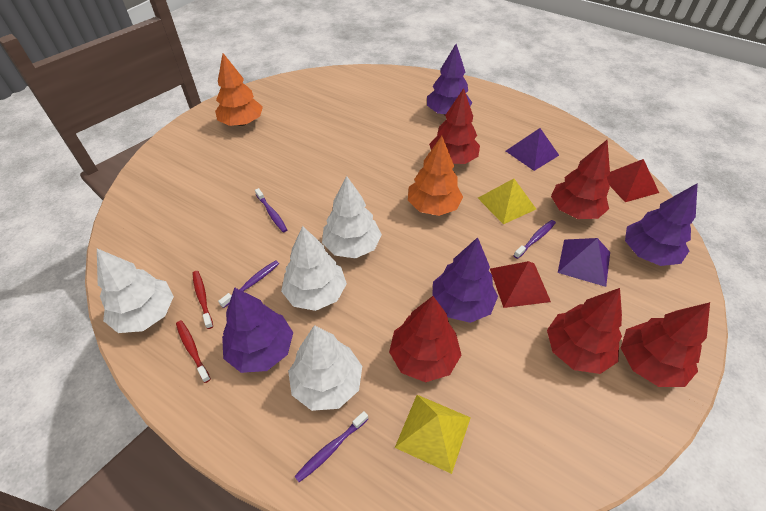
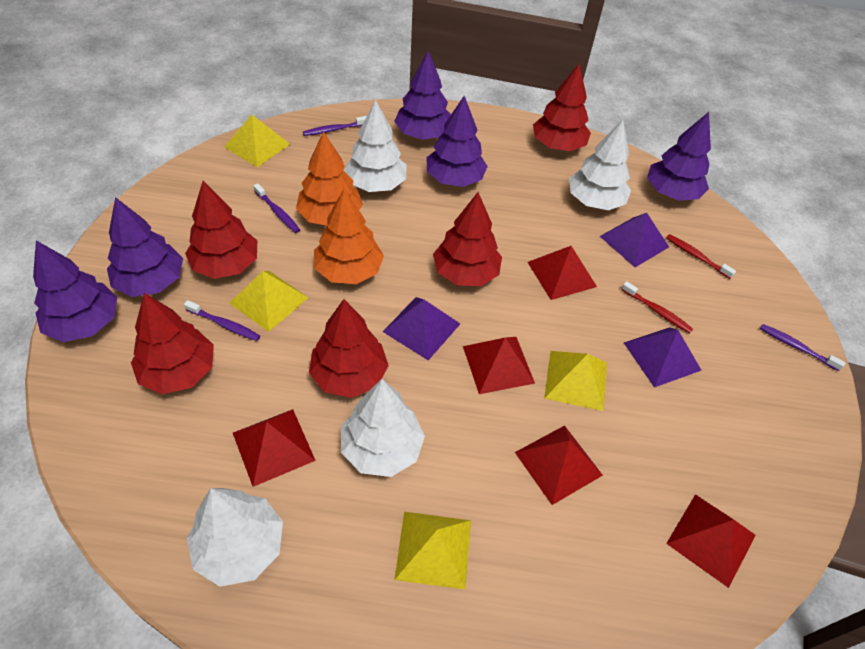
purple pyramid: [506,128,559,171] [558,238,610,287] = 2 -> [383,297,460,360] [600,213,669,267] [624,327,702,387] = 3
purple tree: [222,287,293,373] [427,44,472,115] [432,237,498,323] [625,183,698,266] = 4 -> [33,240,117,342] [107,197,183,297] [394,51,451,140] [426,96,488,187] [647,112,711,201] = 5
red pyramid: [490,261,551,308] [607,159,659,202] = 2 -> [233,409,316,487] [463,337,535,394] [515,425,603,505] [528,246,597,300] [666,494,756,588] = 5
yellow pyramid: [395,395,471,474] [478,179,536,224] = 2 -> [224,115,290,167] [229,271,308,332] [394,512,471,589] [544,351,607,411] = 4

